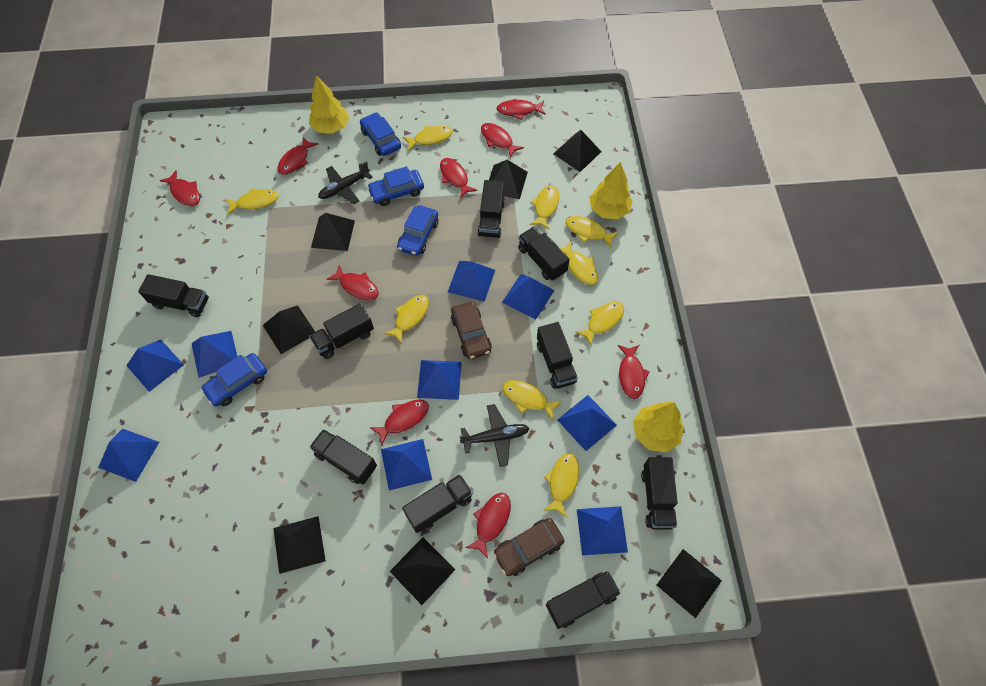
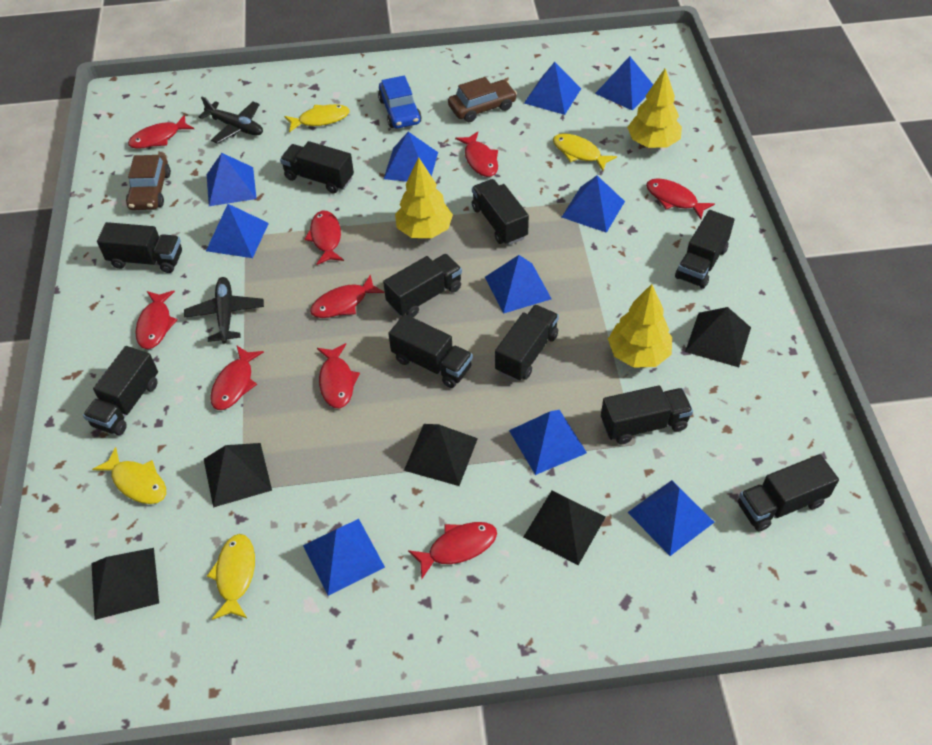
black pyramid: [263,305,315,354] [273,516,326,574] [311,213,355,251] [390,537,455,605] [489,160,528,199] [553,130,601,172] [657,549,722,618] = 7 -> [91,548,159,620] [204,443,272,508] [404,424,478,486] [524,491,606,565] [685,307,751,367] = 5
black truck: [138,274,209,317] [309,303,374,359] [310,429,377,485] [402,474,473,533] [477,180,505,238] [518,227,570,281] [537,322,578,389] [546,571,621,629] [641,457,678,529] = 9 -> [83,346,158,435] [97,222,182,273] [280,141,354,193] [383,254,462,317] [388,314,473,388] [472,179,529,245] [495,305,559,381] [601,386,693,444] [675,210,734,289] [738,454,839,531] = 10
blue car: [201,353,267,407] [360,112,401,156] [367,166,424,206] [397,205,439,256] = 4 -> [378,76,422,129] = 1
blue pyramid: [98,428,159,482] [126,340,184,392] [191,331,237,378] [381,439,432,491] [417,360,462,400] [448,261,495,302] [502,274,555,320] [557,395,617,451] [577,506,628,555] = 9 -> [206,204,269,258] [207,153,257,206] [303,519,385,596] [384,132,438,182] [485,255,552,314] [509,410,587,475] [524,62,581,115] [562,176,625,233] [595,56,653,110] [628,480,714,556] = 10
yellow fish: [226,188,279,215] [384,295,429,344] [403,125,453,151] [502,380,562,420] [530,185,559,229] [543,453,579,517] [560,241,598,285] [566,216,619,248] [575,302,624,346] = 9 -> [92,447,166,504] [207,534,255,620] [284,104,350,132] [553,133,617,171] = 4

